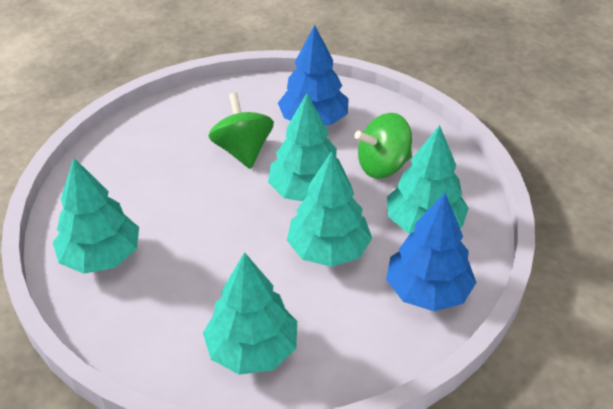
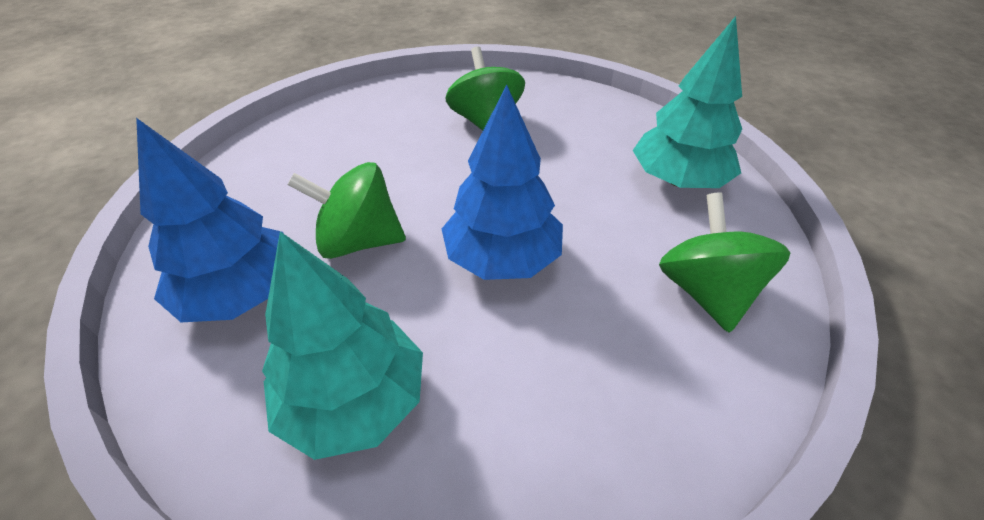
green spinning top: [209,93,274,169] [354,113,412,179] = 2 -> [287,162,406,259] [446,46,525,131] [659,192,790,333] = 3
turquoise tree: [53,158,139,274] [203,252,297,375] [268,93,347,201] [287,151,372,267] [387,125,469,234] = 5 -> [262,231,423,460] [633,16,742,188] = 2

